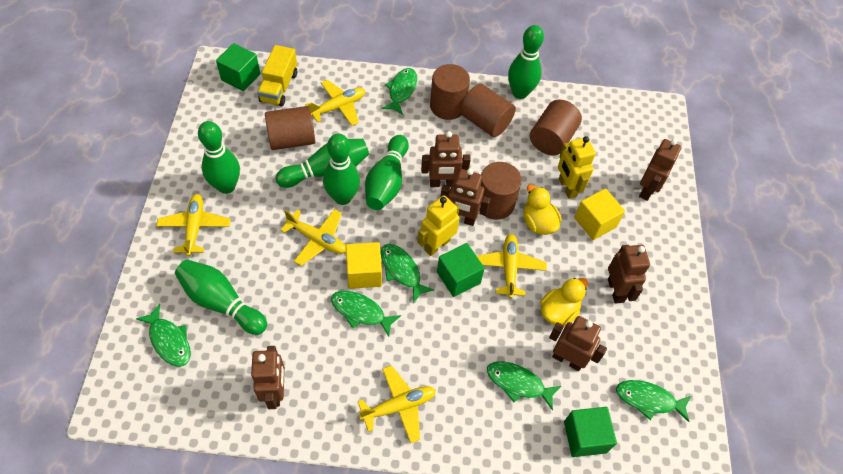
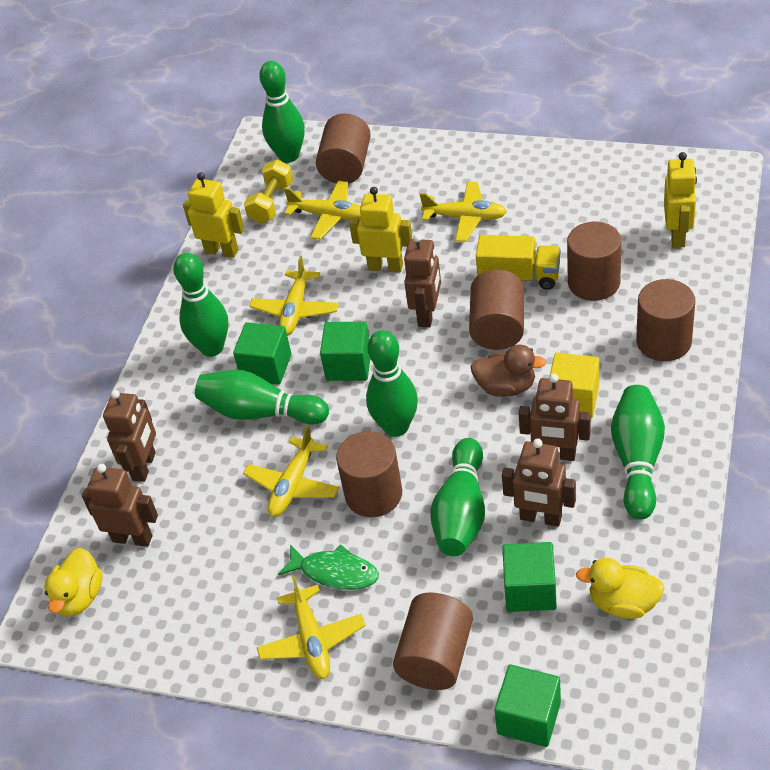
brown cylinder: [265,106,315,150] [430,64,470,120] [460,84,516,137] [479,162,522,220] [530,99,582,156] = 5 -> [316,113,371,184] [336,431,402,517] [393,593,473,690] [469,269,524,350] [567,222,621,301] [636,279,695,361] = 6
brown duck: none = 0 -> [470,345,547,397] = 1
brown robot: [251,346,285,409] [421,131,471,187] [440,168,490,226] [549,316,607,371] [608,245,650,304] [639,139,682,201] = 6 -> [82,464,158,547] [103,390,156,482] [404,234,441,328] [502,438,576,527] [519,374,590,461] = 5
green cube: [216,43,260,91] [437,243,485,297] [564,407,617,457] = 3 -> [233,322,291,384] [320,322,370,381] [495,665,561,747] [502,542,557,612] = 4
green fish: [136,304,191,367] [331,291,401,337] [381,244,434,303] [382,68,417,115] [487,361,561,411] [616,380,691,422] = 6 -> [278,544,379,590] = 1
yellow cube: [346,242,382,289] [574,188,625,240] = 2 -> [550,352,599,418] = 1
yellow dumbbell: none = 0 -> [244,159,293,224] = 1
yellow robot: [417,195,460,256] [558,136,596,199] = 2 -> [183,172,244,258] [349,187,413,272] [664,152,697,248] = 3

